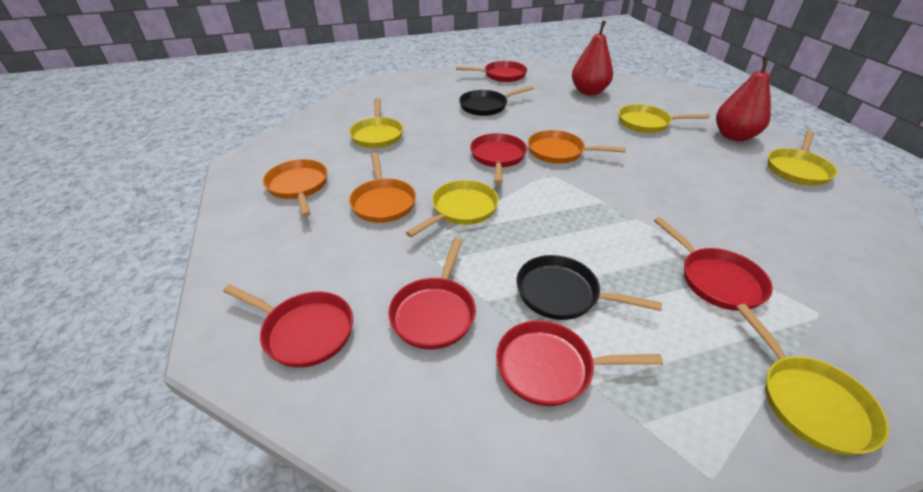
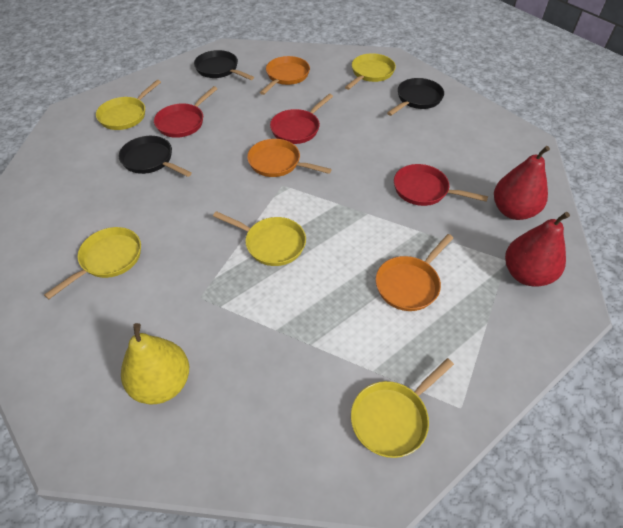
black pan: [459,86,534,116] [516,255,662,320] = 2 -> [119,136,192,177] [194,50,254,80] [387,78,444,116] = 3
red pan: [223,284,353,368] [388,238,476,349] [456,61,527,82] [470,133,527,184] [496,320,663,406] [654,217,773,311] = 6 -> [154,86,218,138] [270,94,333,144] [394,164,488,206] = 3
yellow pear: none = 0 -> [121,323,189,404] = 1

